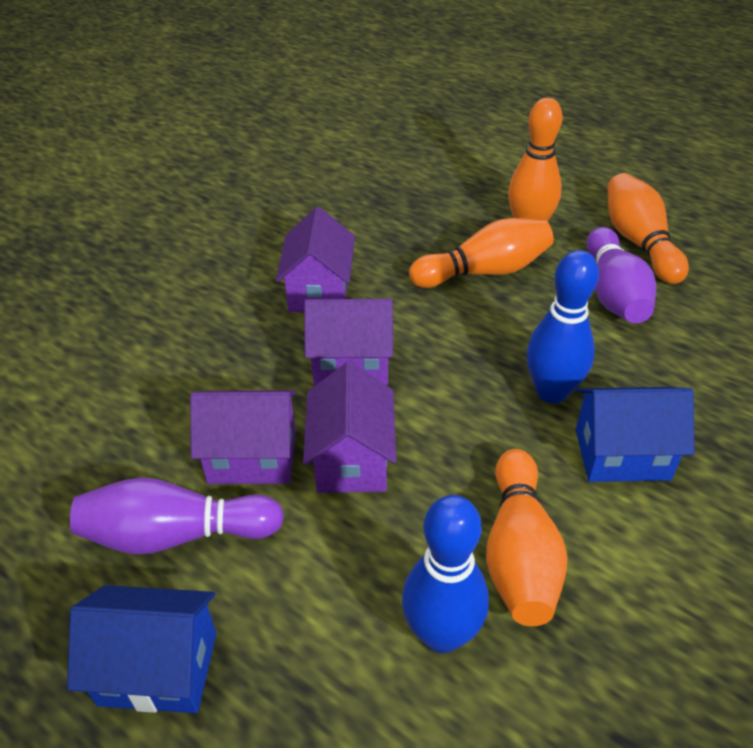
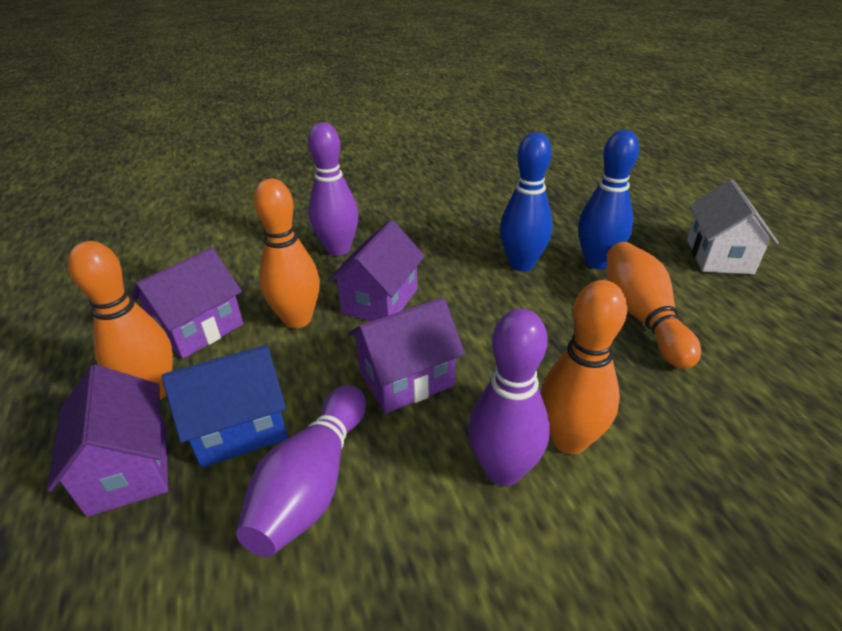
blue house: [67,585,216,713] [576,387,694,482] = 2 -> [162,345,288,468] = 1
purple bowling pin: [70,477,284,555] [586,227,656,323] = 2 -> [236,385,366,557] [308,122,359,256] [468,309,550,486] = 3
white house: none = 0 -> [687,179,779,274] = 1

